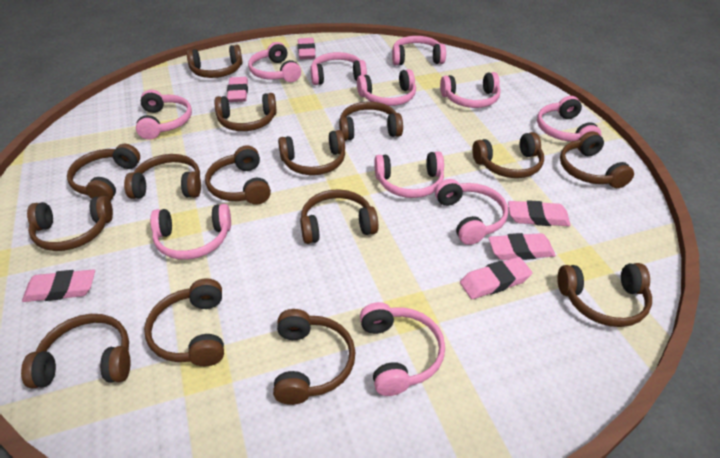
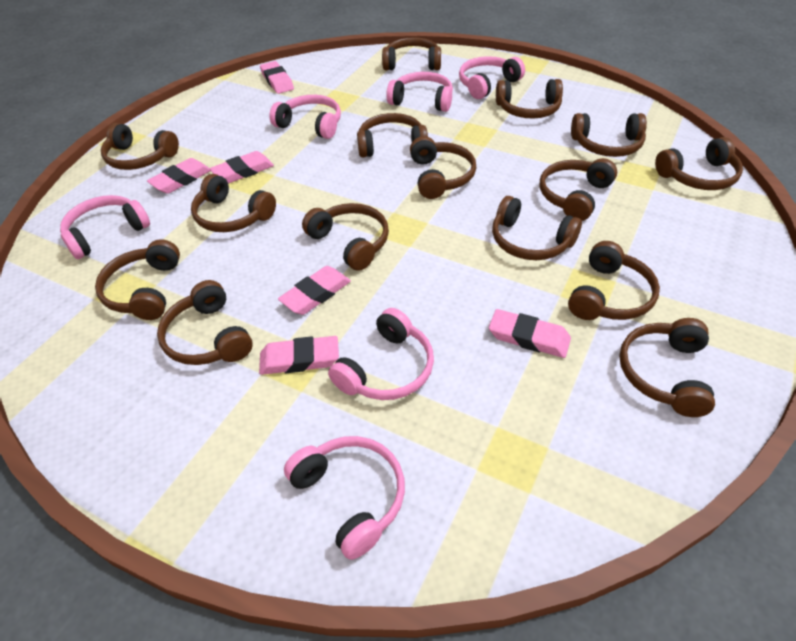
pink headphones: [136,90,192,140] [150,204,231,260] [248,42,301,82] [310,52,367,85] [357,69,416,106] [360,302,445,396] [374,152,444,198] [392,36,446,65] [435,179,508,245] [440,72,501,108] [537,96,601,142] = 11 -> [60,195,150,259] [270,95,341,139] [284,436,405,560] [328,308,434,400] [386,72,453,112] [459,56,525,99] = 6

